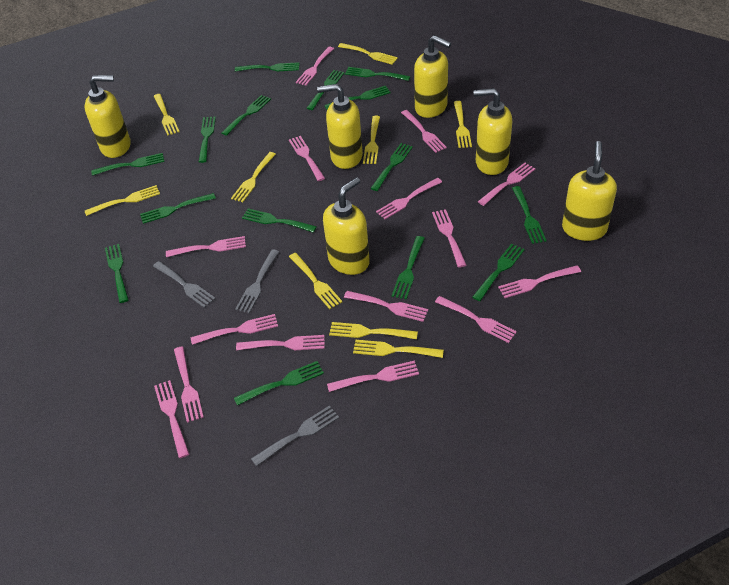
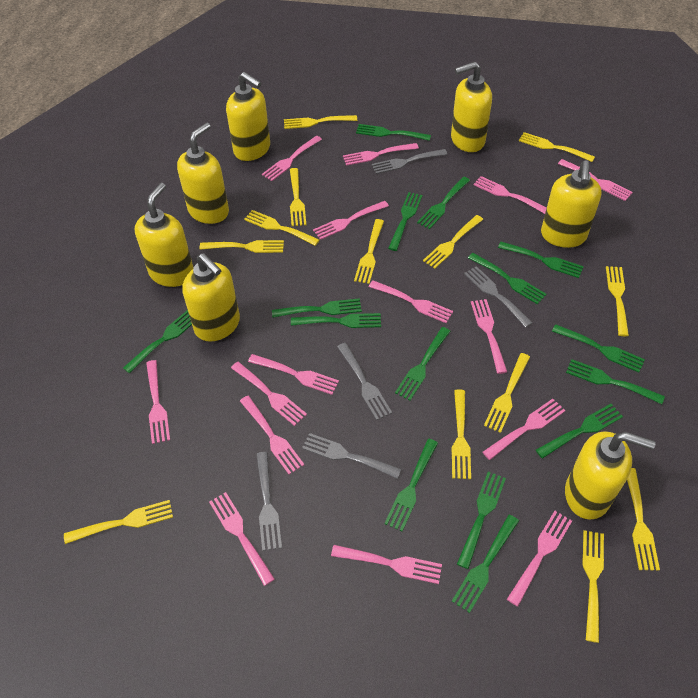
grey fork: [153,261,216,308] [235,249,279,313] [251,405,339,466] = 3 -> [256,452,282,551] [302,433,401,479] [337,343,392,420] [372,149,448,174] [464,266,532,328] = 5
yellow fork: [85,185,160,216] [154,94,180,136] [231,152,276,202] [289,253,342,309] [329,322,418,339] [338,43,398,65] [353,340,444,358] [363,116,380,164] [454,101,472,148] = 9 -> [64,500,173,544] [200,240,284,253] [244,210,320,246] [284,115,357,129] [290,168,306,226] [354,219,384,284] [423,215,483,268] [452,389,471,479] [484,353,530,433] [519,132,595,162] [582,530,604,643] [606,266,629,336] [627,468,660,571] = 13
yellow soap dispenser: [85,75,131,158] [317,84,363,169] [323,177,370,275] [414,35,451,118] [474,88,512,175] [562,141,617,241] = 6 -> [135,183,194,287] [177,123,229,224] [182,253,240,342] [226,72,270,161] [451,62,492,152] [541,160,602,248] [565,431,656,520] = 7

